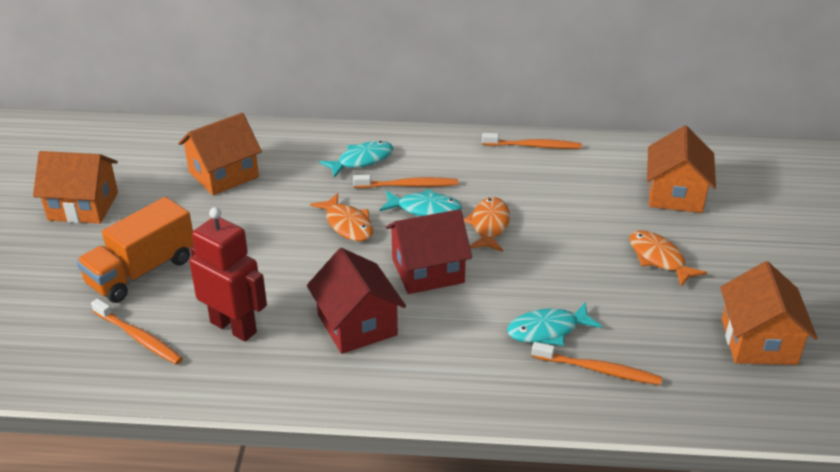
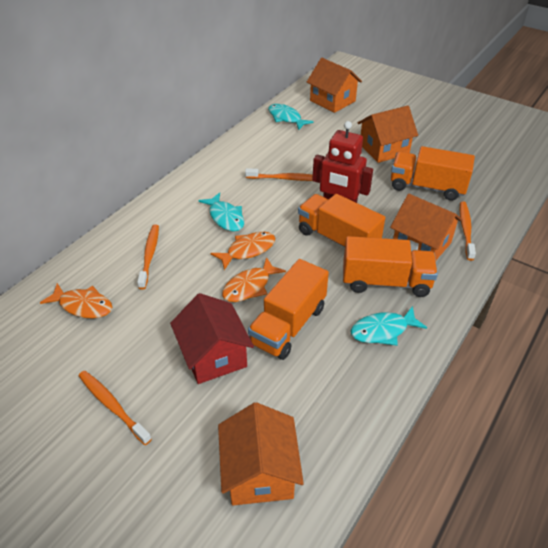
orange truck: [76,197,194,303] = 1 -> [248,259,329,360] [298,194,385,247] [343,236,438,297] [391,146,475,201] = 4
red house: [307,248,406,354] [386,209,472,294] = 2 -> [170,293,254,384] = 1

